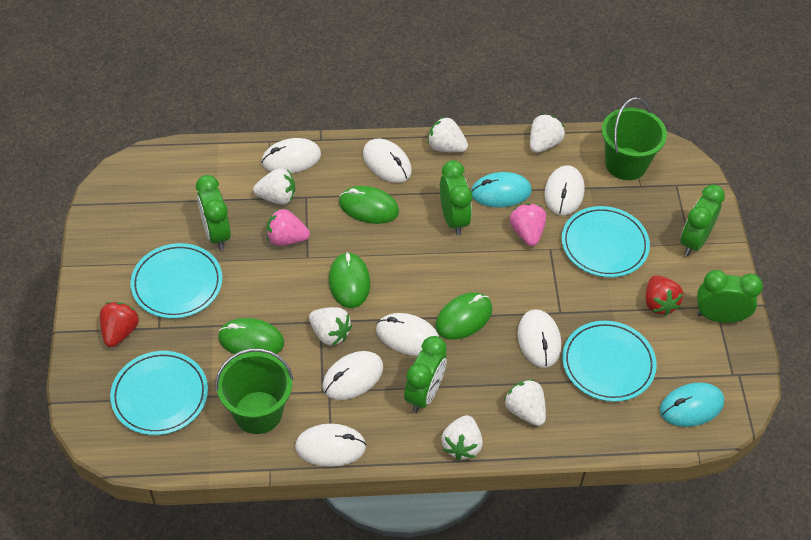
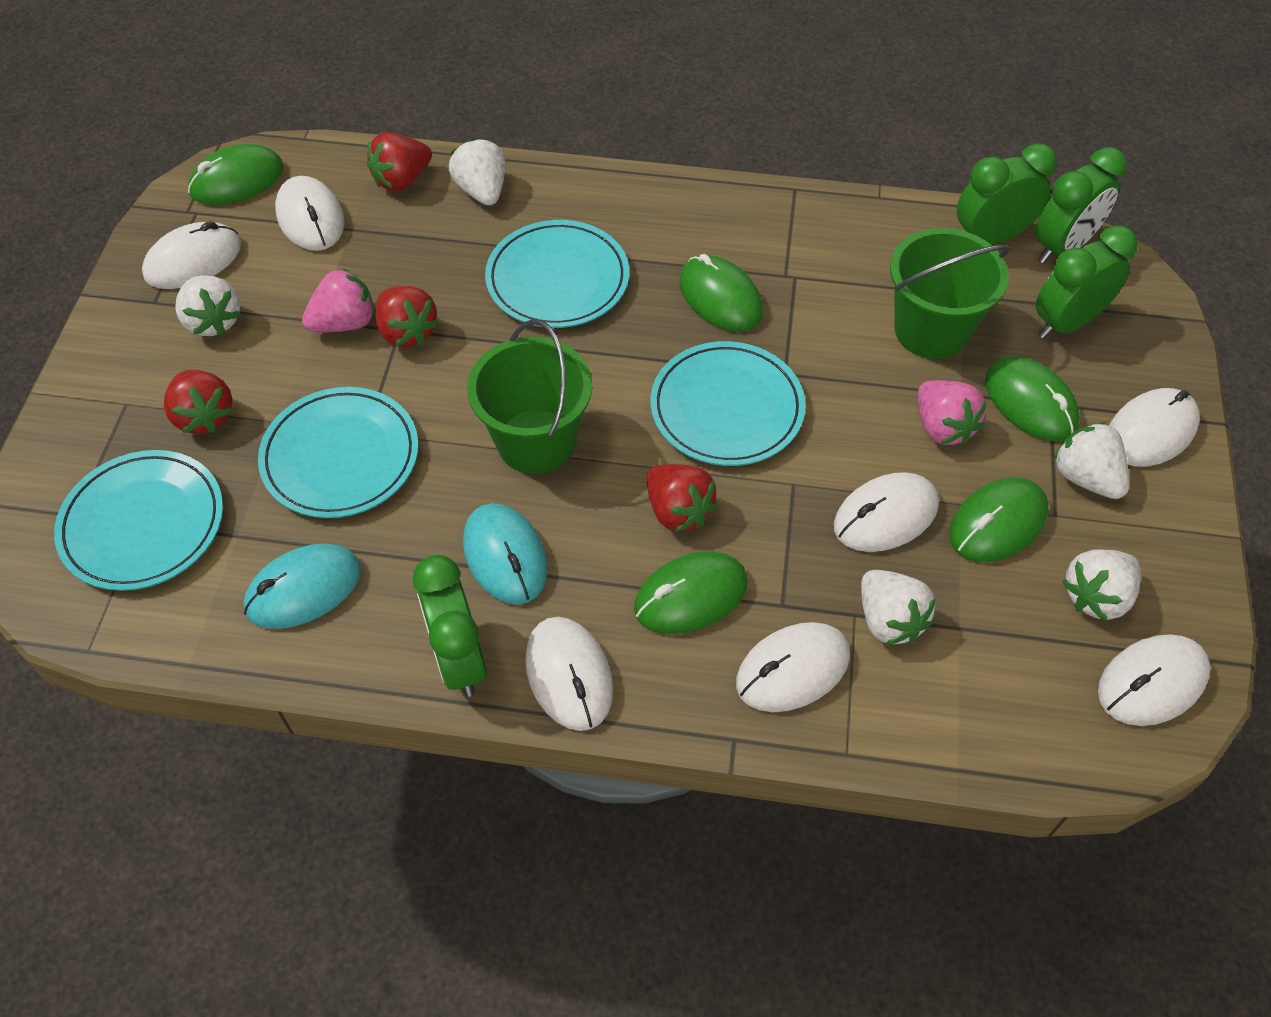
green clock: [196,175,231,250] [404,336,447,413] [440,160,472,235] [680,185,725,256] [697,270,763,323] = 5 -> [413,555,487,697] [957,143,1057,244] [1035,147,1127,264] [1036,225,1138,339] = 4
green mouse: [218,318,284,354] [329,252,370,308] [339,186,399,224] [435,292,492,339] = 4 -> [188,144,284,205] [634,552,748,634] [679,254,763,332] [949,478,1048,562] [985,356,1080,441] = 5
red strawberry: [100,302,139,347] [645,275,683,316] = 2 -> [164,370,233,434] [367,133,432,192] [375,286,439,347] [646,464,718,532] = 4
white strawberry: [253,168,295,205] [309,307,352,346] [428,117,468,152] [441,415,483,460] [504,379,546,426] [530,114,565,153] = 6 -> [175,275,241,336] [449,139,506,206] [861,570,936,645] [1053,422,1129,499] [1062,549,1141,621] = 5

